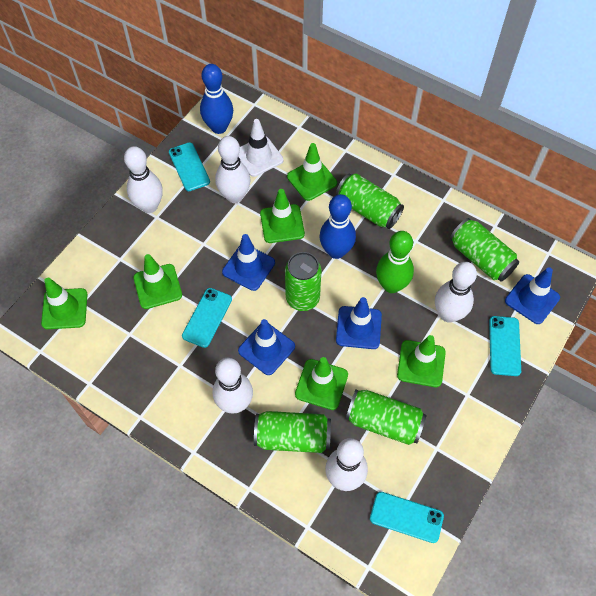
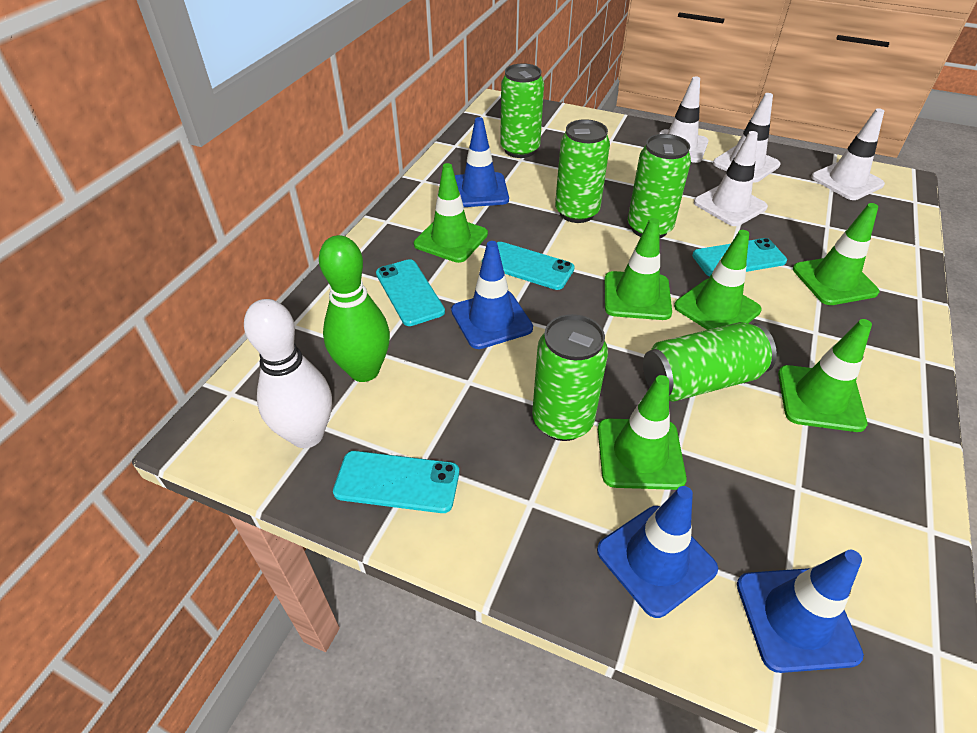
blue bowling pin: [200,64,233,134] [319,194,356,259] = 2 -> none = 0
white bowling pin: [124,146,163,213] [213,358,253,414] [215,136,250,203] [325,438,368,491] [435,262,477,323] = 5 -> [244,299,332,448] = 1
white traffic cone: [238,119,284,177] = 1 -> [659,76,709,163] [694,131,768,226] [713,93,781,183] [811,108,885,200] = 4

